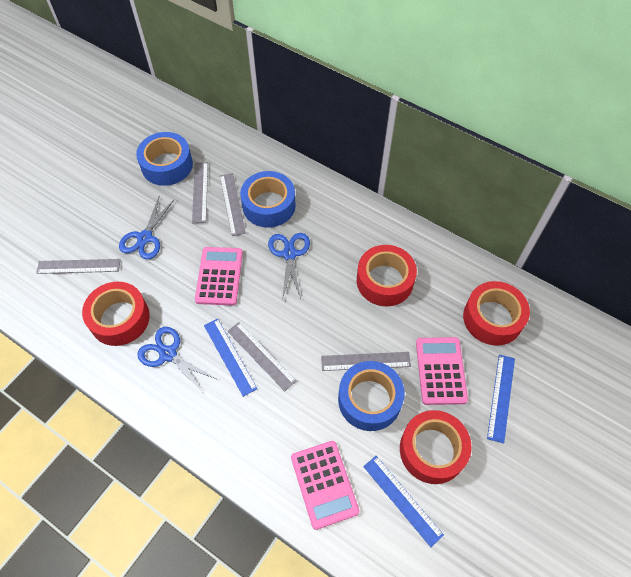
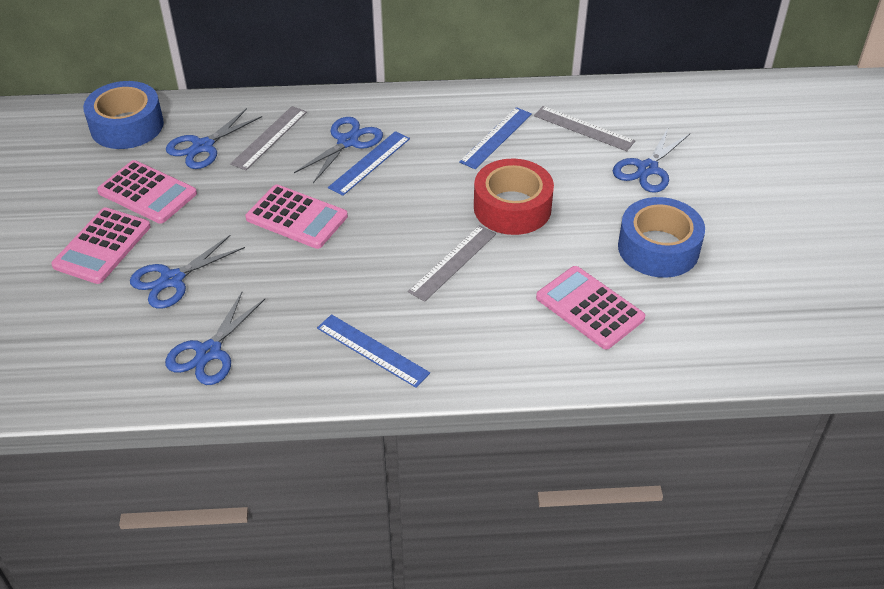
blue scissors: [119,197,175,260] [137,327,218,394] [268,233,310,300] = 3 -> [130,235,245,309] [165,292,265,385] [166,108,262,169] [294,117,383,183] [613,128,690,193] = 5
blue tape: [136,132,193,186] [240,171,296,228] [338,361,405,431] = 3 -> [83,81,164,149] [618,197,705,278] = 2
grey ruler: [36,259,121,274] [192,162,208,223] [220,173,246,236] [227,322,296,391] [321,352,411,371] = 5 -> [230,106,307,170] [408,225,496,302] [534,106,635,151] = 3
pink calculator: [195,247,243,306] [291,441,359,530] [416,337,468,405] = 3 -> [51,207,151,284] [97,160,197,224] [245,185,348,249] [536,266,645,349] = 4
red tape: [82,282,150,346] [357,245,417,306] [400,410,472,484] [463,281,530,346] = 4 -> [474,159,554,235] = 1

